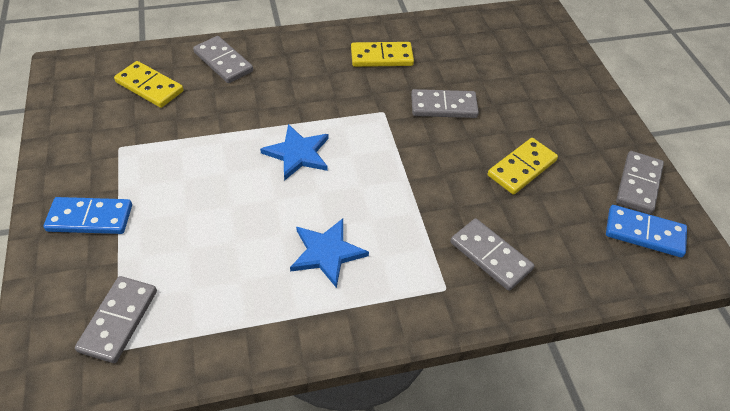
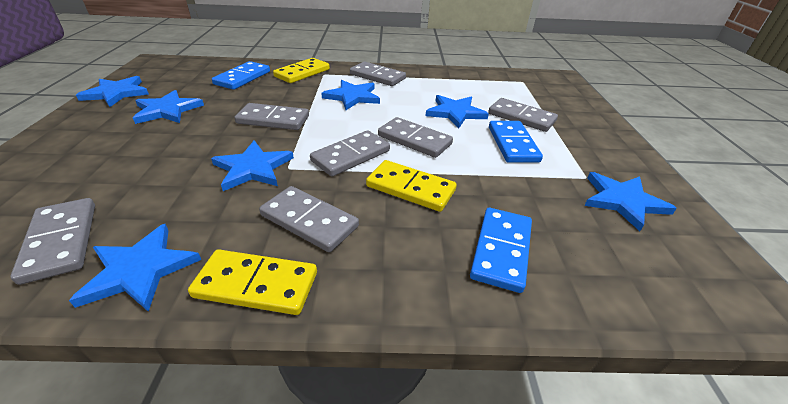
blue domino: [44,197,132,234] [606,205,687,257] = 2 -> [212,61,270,90] [470,208,532,293] [489,121,543,163] = 3
blue star: [260,124,328,181] [290,218,369,288] = 2 -> [69,224,201,312] [76,76,149,107] [133,90,204,124] [211,141,294,191] [321,80,380,110] [426,95,489,129] [584,172,677,231] = 7
grey domino: [75,276,157,363] [193,36,253,83] [411,89,479,118] [450,218,534,291] [616,151,664,214] = 5 -> [10,198,95,285] [234,103,309,130] [259,186,359,252] [310,130,390,177] [350,62,406,86] [378,117,453,158] [488,98,558,132] = 7

